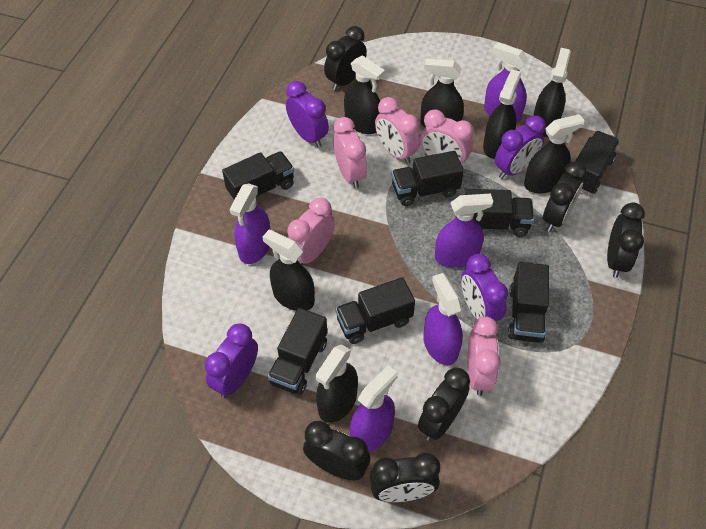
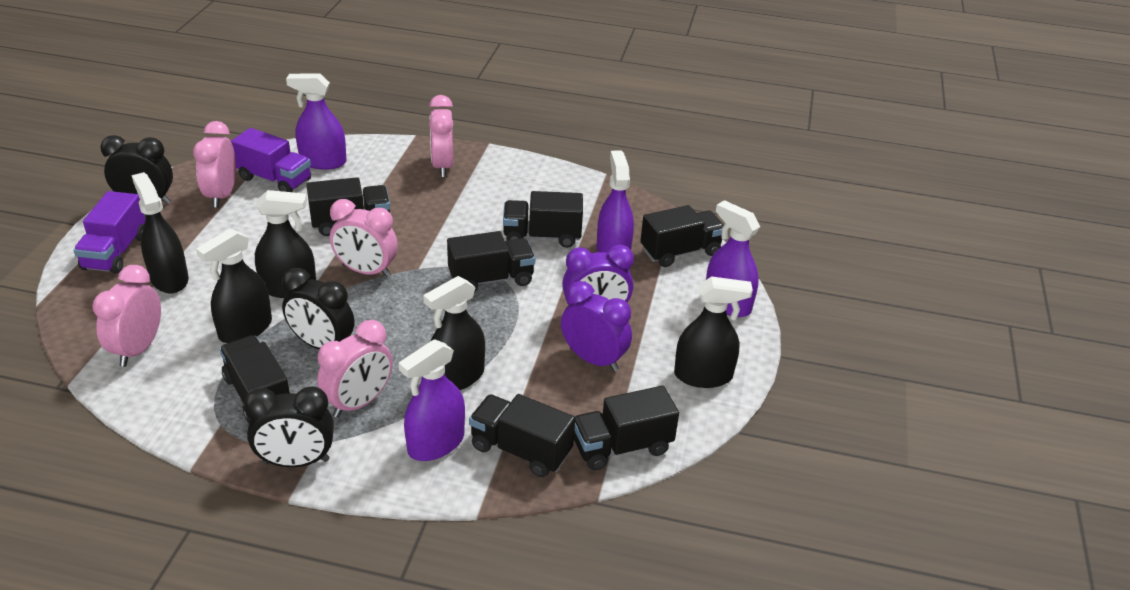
black clock: [303,421,370,481] [324,26,367,91] [370,452,440,502] [418,367,470,441] [543,161,587,232] [607,202,645,278] = 6 -> [100,135,173,204] [244,386,334,467] [282,268,354,349] = 3
black spray bottle: [262,230,315,311] [315,344,358,423] [344,55,385,134] [420,58,464,127] [483,69,521,159] [524,114,584,193] [533,48,571,137] = 7 -> [132,172,189,293] [196,228,272,343] [255,190,316,298] [423,276,485,390] [674,276,753,388] = 5
purple clock: [205,323,258,398] [286,81,329,148] [461,254,508,321] [495,116,546,179] = 4 -> [561,281,632,372] [562,245,634,305] = 2
purple spray bottle: [230,183,270,264] [350,365,397,452] [423,273,463,365] [435,193,493,268] [484,42,528,123] = 5 -> [286,73,347,170] [399,339,465,461] [597,150,634,253] [706,200,760,317] = 4
purple truck: none = 0 -> [73,191,145,274] [231,128,311,192] = 2

